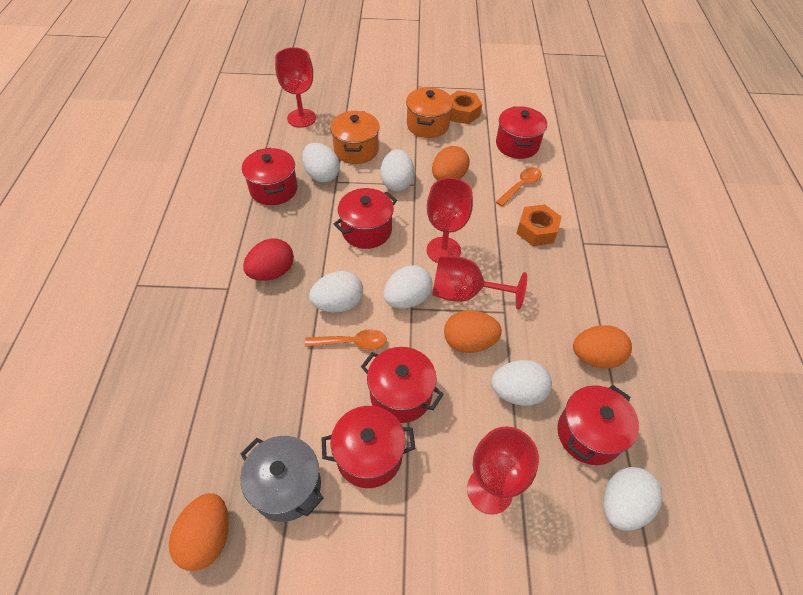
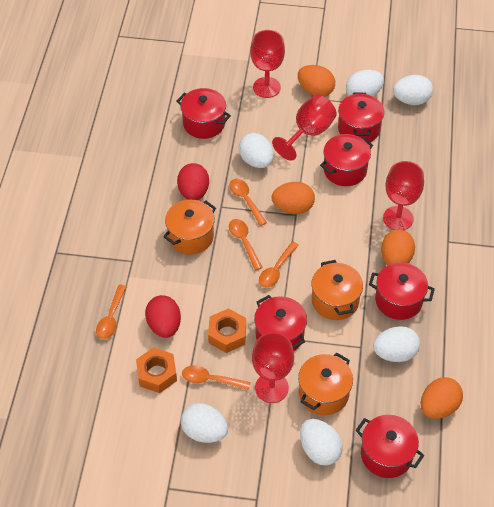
grey pot: [240,436,323,522] = 1 -> none = 0
orange pot: [330,111,380,164] [406,87,453,138] = 2 -> [163,200,216,254] [298,352,353,415] [311,260,363,320] = 3
orange spoon: [305,329,387,350] [496,167,541,206] = 2 -> [96,285,127,339] [182,365,251,390] [229,179,267,226] [229,219,263,270] [259,241,299,288] = 5
red egg: [243,238,294,281] = 1 -> [145,295,181,338] [177,163,209,200] = 2

